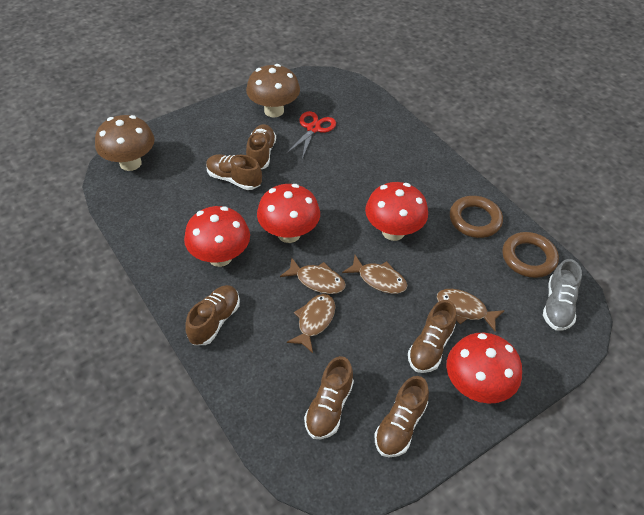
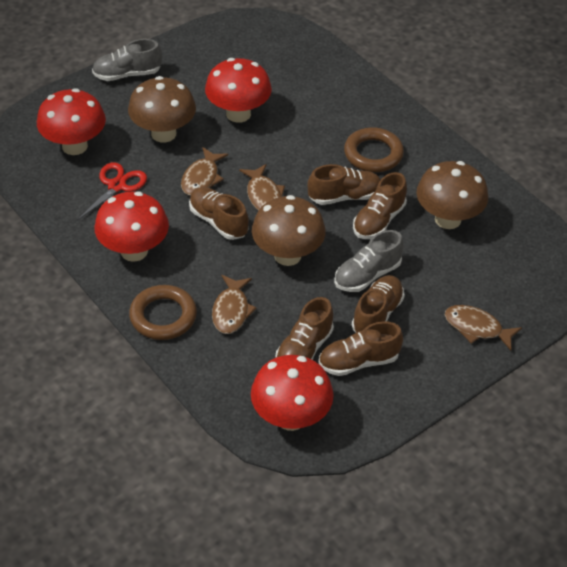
brown mushroom: [95,115,155,171] [246,64,300,117] = 2 -> [128,76,196,143] [252,195,326,266] [416,161,488,229] = 3
grey shoe: [543,259,582,331] = 1 -> [92,39,162,81] [334,230,404,292] = 2

